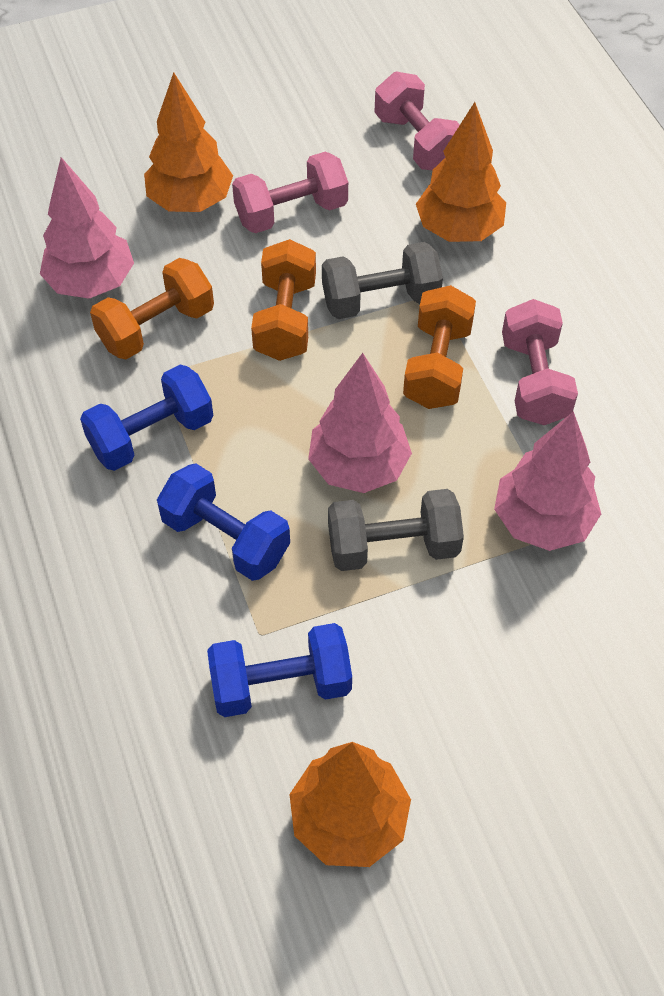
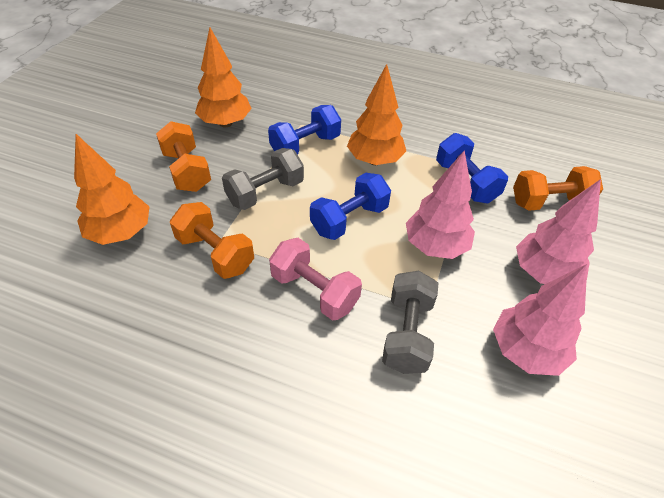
pink dumbbell: [232,151,348,233] [375,72,460,170] [502,299,578,425] = 3 -> [269,238,362,321] = 1

